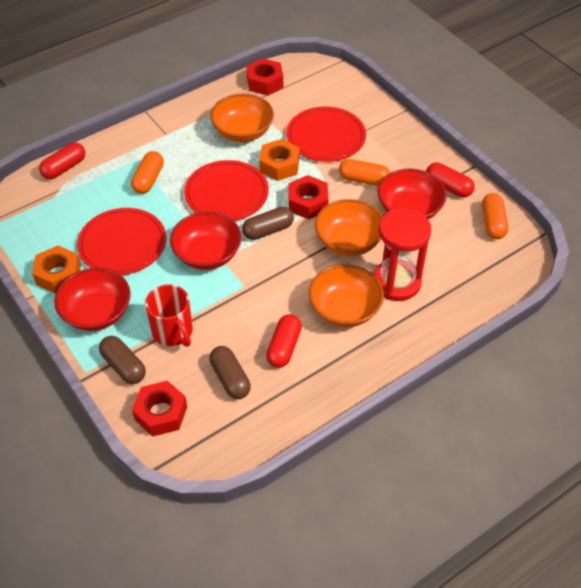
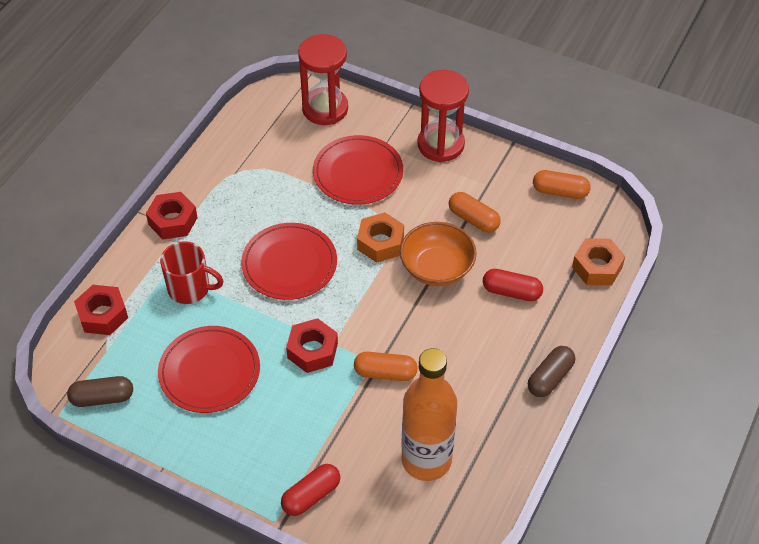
brown capsule: [99,336,146,384] [209,346,251,399] [242,207,294,240] = 3 -> [67,376,133,407] [528,346,575,397] = 2
orange bottle: none = 0 -> [401,348,457,481] = 1
orange bowl: [210,94,274,142] [309,264,384,327] [315,199,383,256] = 3 -> [400,222,477,286] = 1
red bowl: [54,268,131,331] [170,212,242,270] [378,169,447,219] = 3 -> none = 0
red capsule: [39,142,85,179] [266,314,302,368] [426,162,475,198] = 3 -> [281,464,340,516] [483,269,543,301] = 2
red hourglass: [374,208,431,301] = 1 -> [298,34,348,125] [417,70,469,162] = 2

